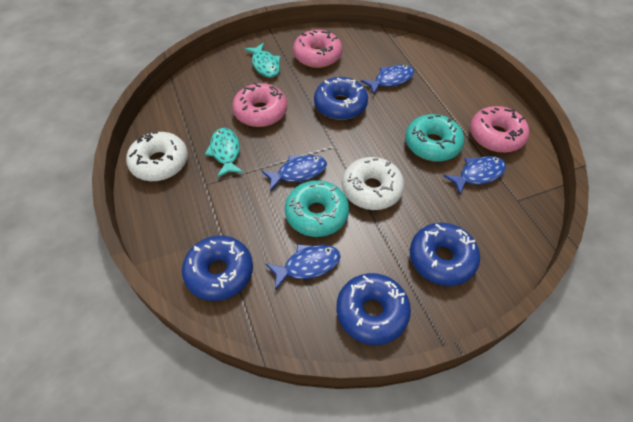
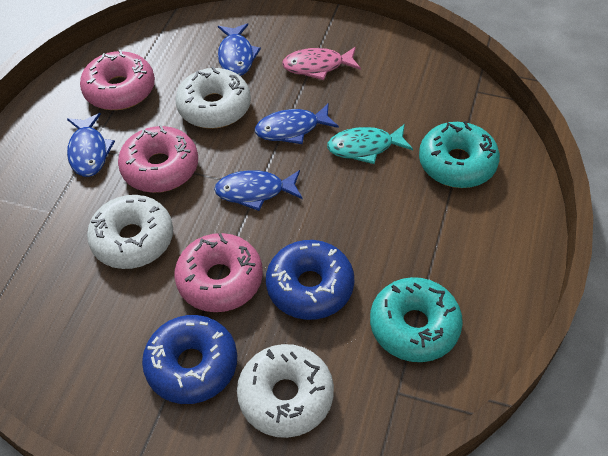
blue donut: [182,236,253,301] [314,77,368,120] [336,273,411,345] [410,223,480,286] = 4 -> [142,315,237,404] [266,240,354,320] = 2
pink fish: none = 0 -> [282,47,361,80] = 1
turquoise fish: [205,128,244,178] [244,43,281,77] = 2 -> [327,124,413,164] = 1
white donut: [126,131,188,181] [342,157,404,210] = 2 -> [87,195,173,269] [175,66,251,129] [237,344,334,438] = 3

